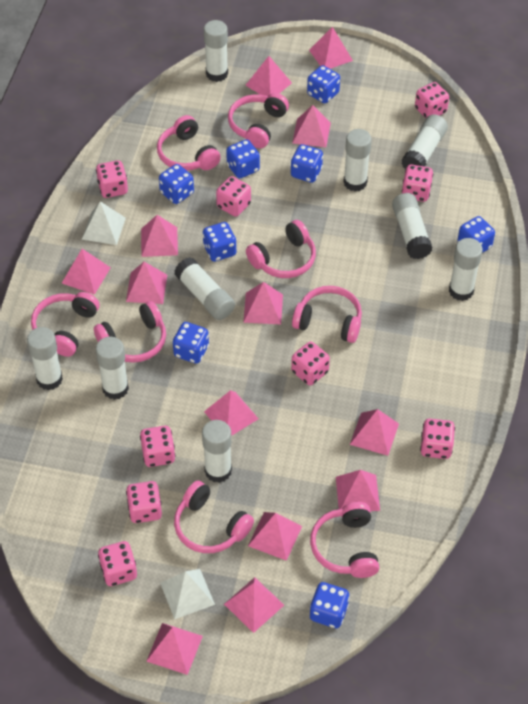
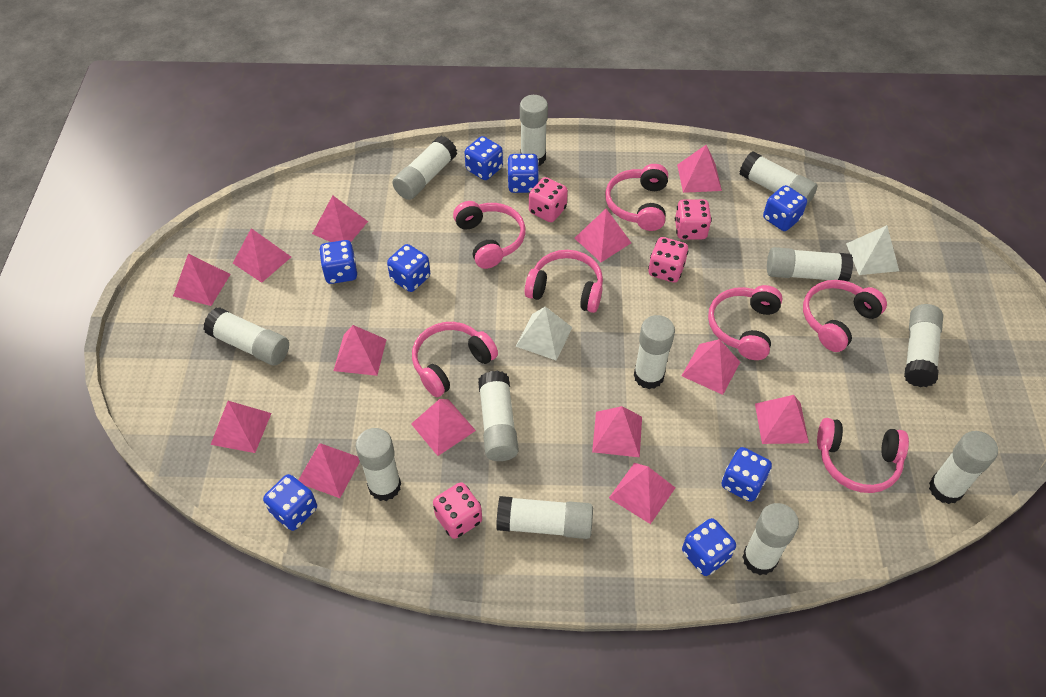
pink dice: [96,160,128,198] [98,541,137,586] [126,481,162,523] [140,426,176,467] [216,176,251,217] [291,342,330,385] [402,165,433,202] [415,82,449,118] [420,419,455,459] = 9 -> [433,482,482,539] [529,177,568,222] [648,237,689,283] [675,199,712,239] = 4
pink headphones: [31,292,100,357] [94,301,166,363] [157,115,221,171] [174,481,254,553] [228,93,289,148] [246,220,316,278] [292,286,362,343] [310,502,379,578] = 8 -> [412,322,498,397] [453,201,525,269] [525,250,603,313] [605,164,668,231] [708,285,783,360] [803,280,887,352] [817,418,909,493] = 7
white glue stick: [27,327,63,390] [96,337,129,400] [174,257,235,320] [202,420,232,483] [204,20,228,82] [343,129,372,192] [392,193,433,259] [401,114,448,169] [449,238,483,301] = 9 -> [203,307,289,365] [356,428,401,501] [392,136,457,200] [478,371,519,461] [496,496,593,539] [520,95,548,166] [634,315,675,389] [740,151,817,206] [743,503,799,575] [767,247,853,281] [904,304,943,387] [929,431,998,504] = 12

